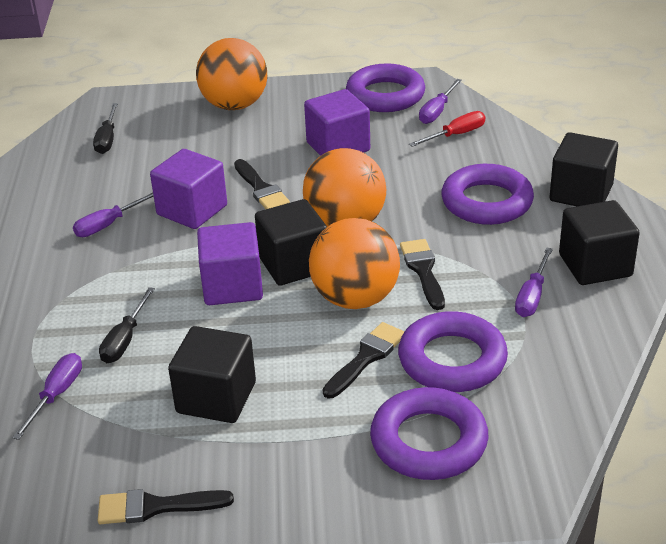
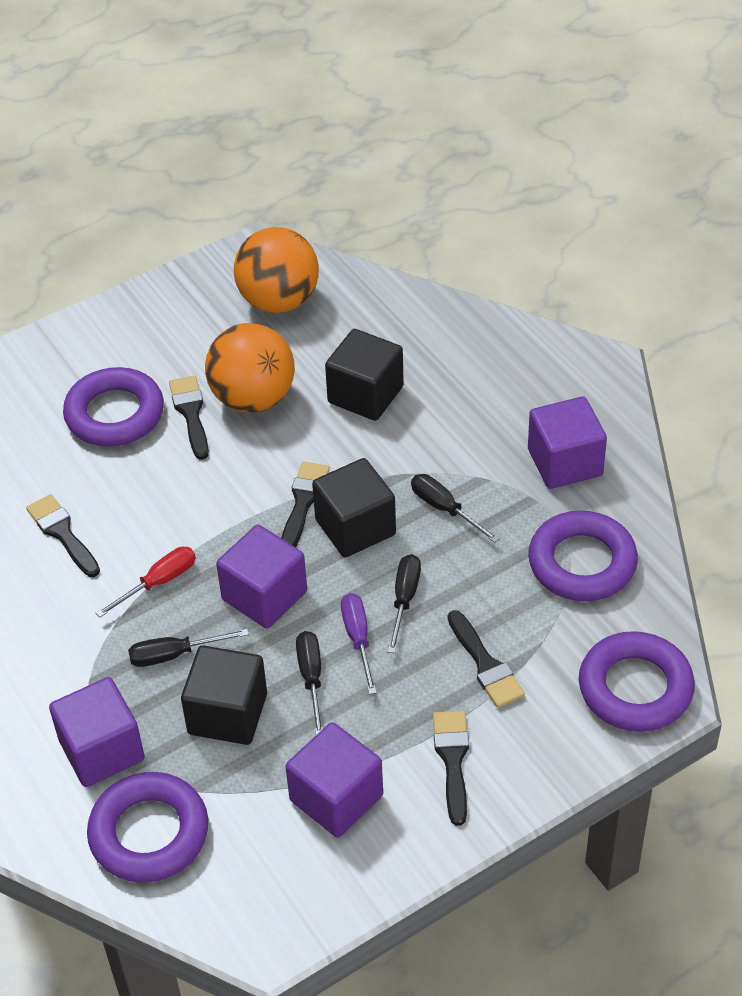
black brush: [98,489,234,524] [234,159,290,209] [323,322,405,399] [400,239,445,310] = 4 -> [26,494,100,577] [169,376,209,460] [281,461,330,547] [433,711,469,826] [448,610,525,708] = 5
black cube: [168,326,256,423] [255,199,327,286] [550,132,618,206] [559,200,640,285] = 4 -> [181,645,267,745] [312,458,396,557] [325,329,404,421] = 3
black screwdriver: [93,103,118,154] [99,287,155,363] = 2 -> [128,629,249,667] [296,631,323,735] [388,554,421,653] [411,474,500,543] = 4
orange ball: [196,38,268,110] [303,148,386,227] [309,218,400,309] = 3 -> [205,323,295,412] [234,227,319,313] = 2
purple cube: [150,149,227,229] [197,222,263,305] [304,89,370,156] = 3 -> [49,677,145,787] [216,525,307,628] [285,722,383,837] [528,396,607,489] = 4
purple screwdriver: [12,353,82,440] [73,193,154,237] [419,79,462,124] [515,247,553,317] = 4 -> [341,593,377,695] = 1

